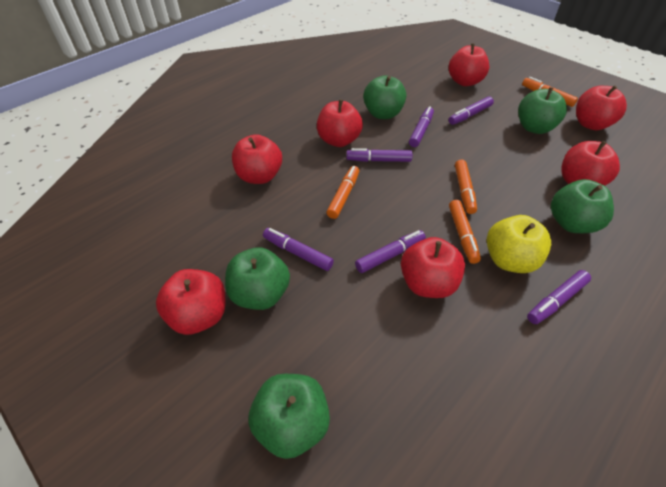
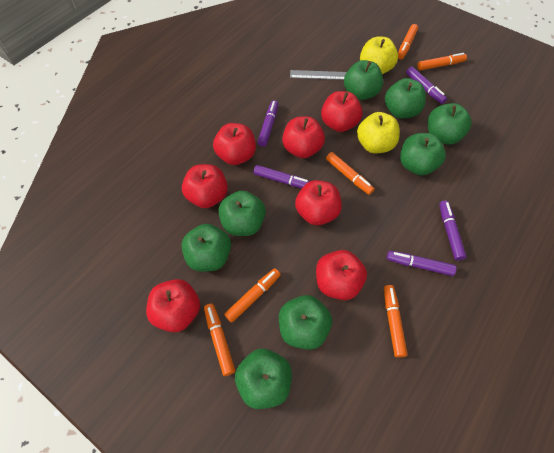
green apple: [225,247,290,310] [248,374,330,459] [363,75,406,119] [518,87,567,134] [551,179,614,233] = 5 -> [181,224,231,272] [218,191,266,236] [235,349,292,409] [279,295,332,350] [344,60,383,100] [385,78,426,118] [400,133,446,176] [428,103,471,145] = 8
grey ruler: none = 0 -> [290,70,347,80] = 1
orange marker: [327,166,359,219] [449,200,481,264] [455,160,477,214] [522,77,578,107] = 4 -> [204,304,235,376] [224,268,281,323] [326,152,375,195] [384,285,407,358] [398,24,418,59] [417,53,467,71] = 6
purple marker: [263,228,334,271] [346,148,412,162] [355,230,426,273] [409,106,434,147] [448,96,494,125] [527,270,591,324] = 6 -> [254,165,310,188] [258,100,278,147] [387,251,456,276] [406,66,447,104] [439,200,466,261] = 5
yellow apple: [487,215,551,273] = 1 -> [357,112,400,153] [360,37,398,74] = 2

